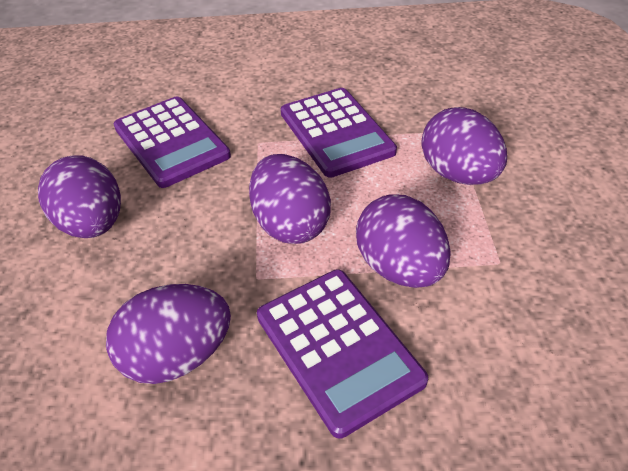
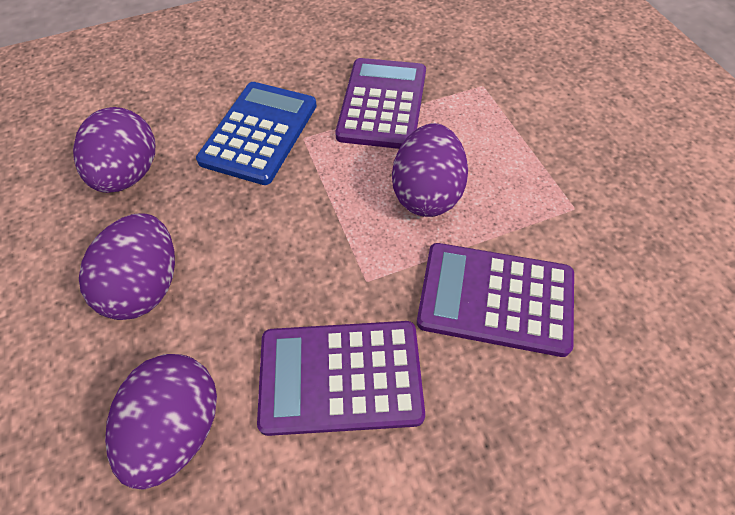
blue calculator: none = 0 -> [196,82,317,185] = 1
purple egg: [38,156,121,238] [106,284,231,384] [249,154,331,244] [356,194,451,288] [421,107,507,185] = 5 -> [73,107,155,193] [79,214,175,320] [105,354,217,489] [392,123,468,217] = 4

